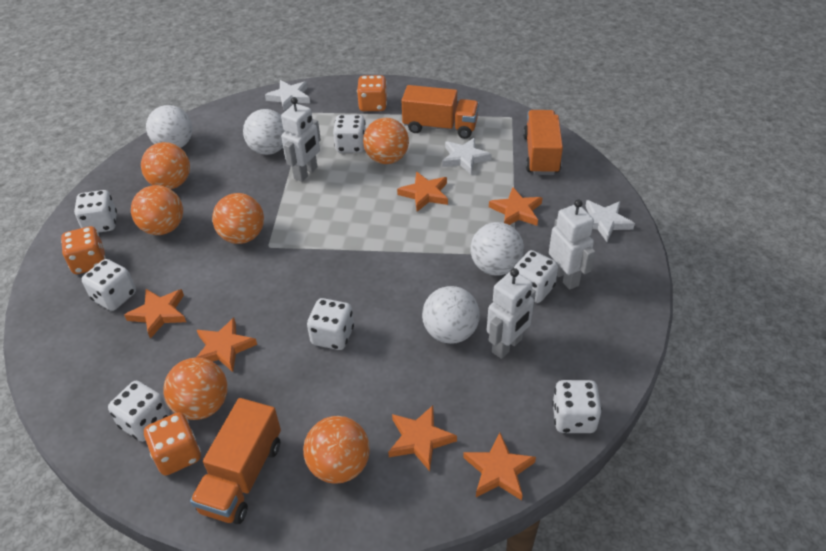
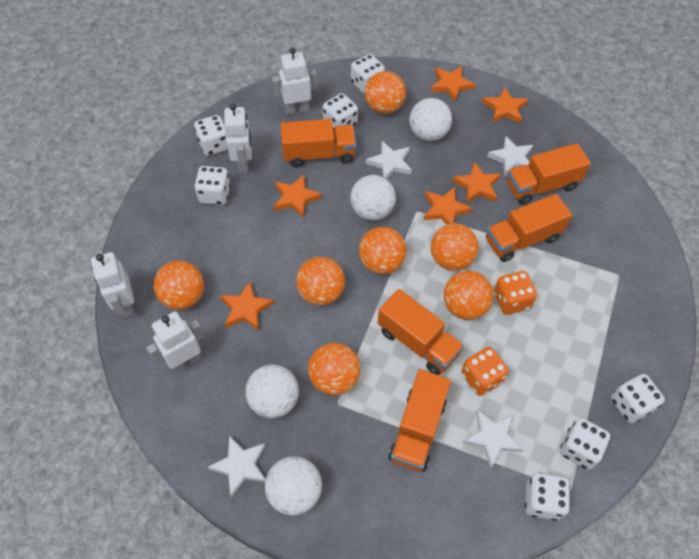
orange ball: [131,185,183,235] [141,142,190,189] [164,357,227,420] [212,193,264,244] [303,416,370,484] [363,118,409,164] = 6 -> [154,261,204,310] [296,257,345,306] [308,343,360,395] [359,227,407,274] [365,71,406,114] [431,223,478,271] [443,271,494,320] = 7
orange dice: [61,226,106,274] [144,412,201,476] [357,75,387,111] = 3 -> [461,347,509,396] [494,271,537,315] = 2
orange truck: [190,398,281,524] [402,85,479,139] [523,110,563,175] = 3 -> [281,119,356,168] [378,289,464,375] [388,369,451,472] [486,194,572,262] [507,143,591,205] = 5
white robot: [281,97,321,182] [487,268,536,359] [549,200,595,290] = 3 -> [91,252,134,318] [146,312,204,373] [224,104,252,174] [272,47,317,115] = 4
white star: [265,80,310,111] [442,138,492,174] [585,200,635,242] = 3 -> [208,435,266,498] [366,141,412,179] [463,409,524,468] [487,136,533,177] = 4

